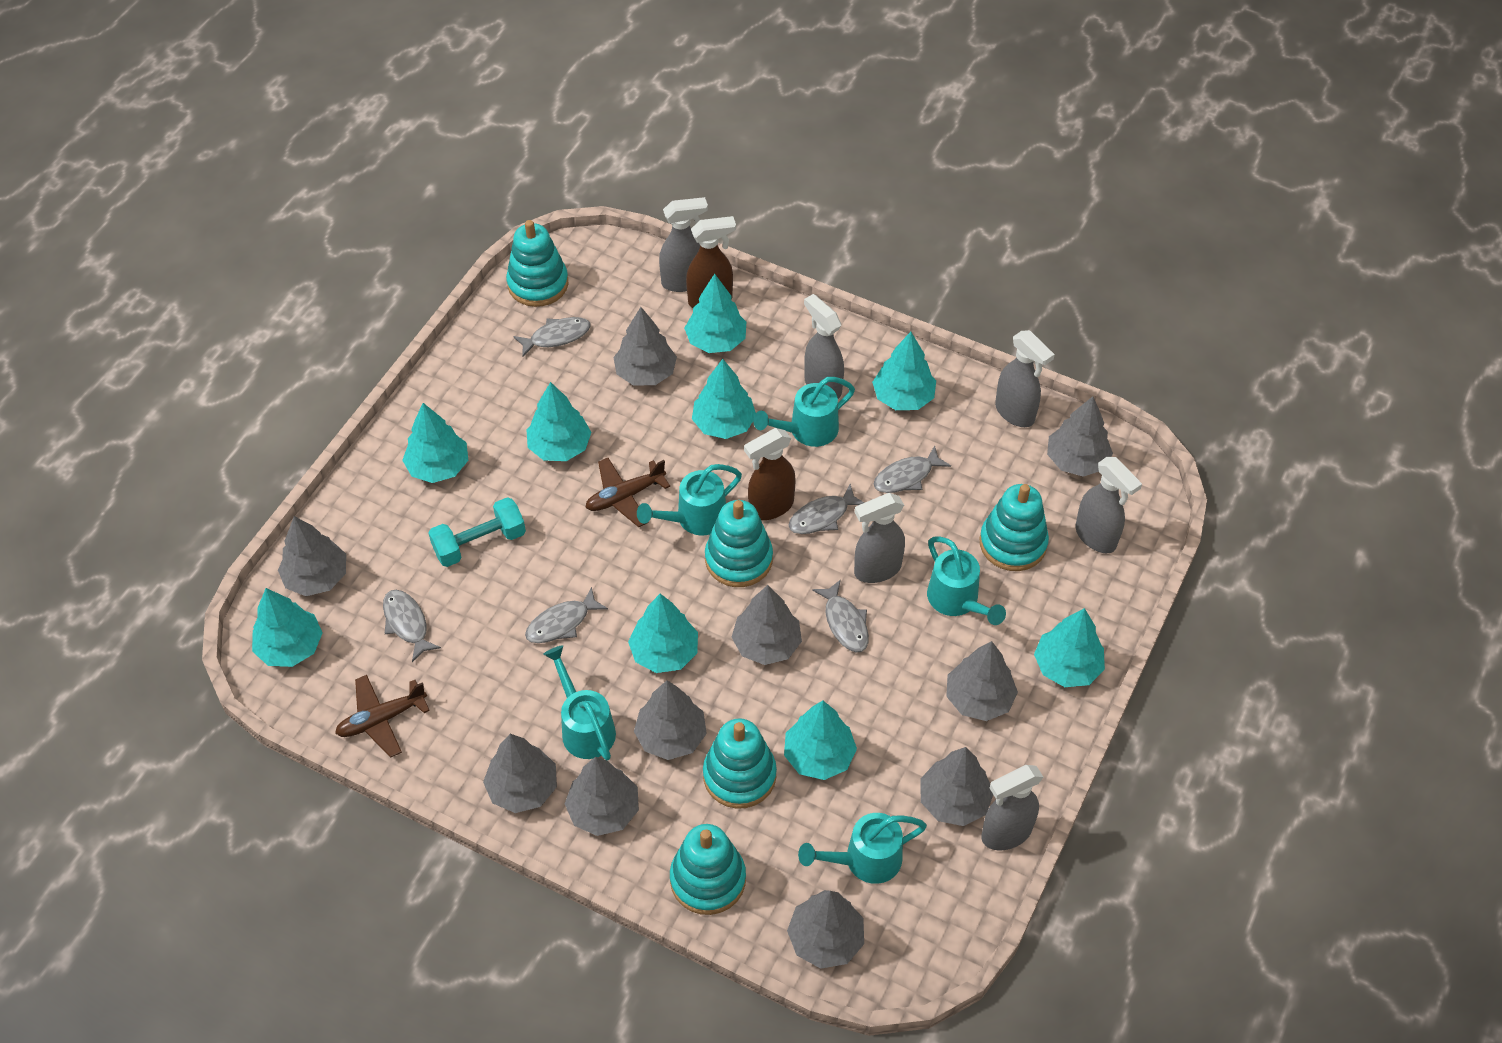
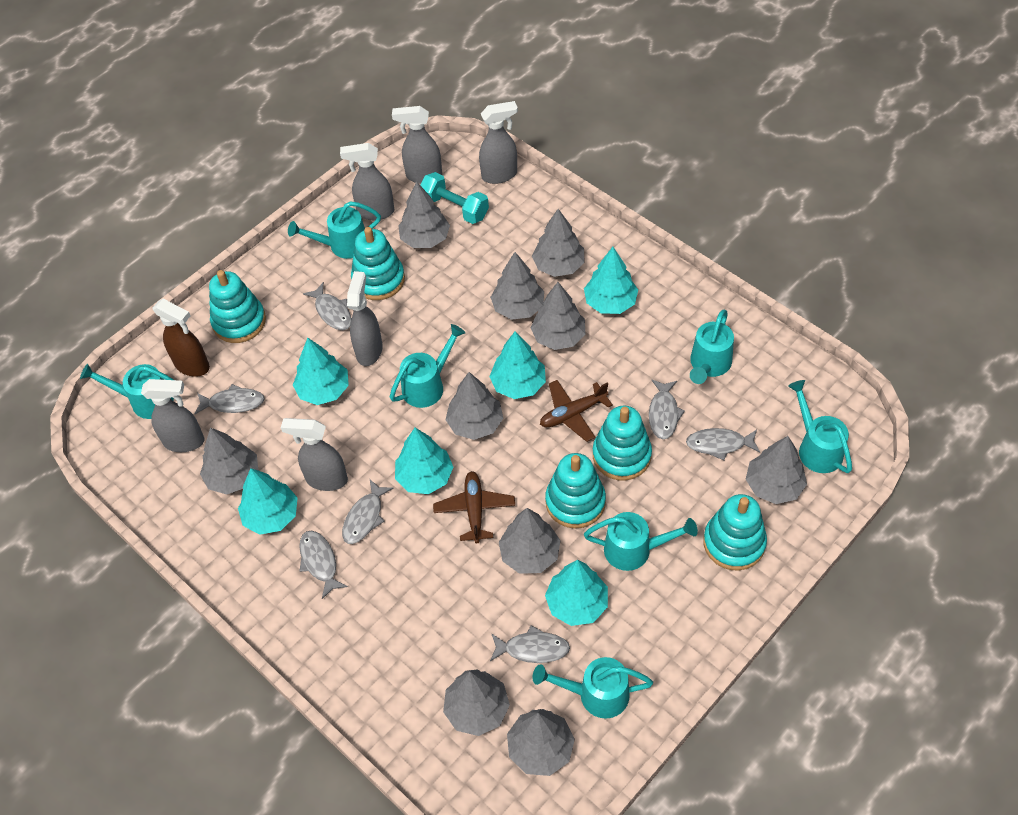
brown spray bottle: [686,216,736,308] [744,428,796,520] = 2 -> [152,299,210,377] = 1
grey fish: [383,590,441,662] [513,317,591,357] [525,587,608,643] [789,484,865,534] [812,579,869,652] [874,445,951,493] = 6 -> [194,384,265,414] [299,531,348,599] [303,282,351,330] [342,480,393,544] [490,625,570,663] [649,380,685,439] [686,428,760,460] = 7
turquoise tree: [252,588,322,667] [402,403,468,483] [527,382,592,461] [628,594,698,673] [684,274,746,353] [692,359,756,439] [784,701,857,780] [872,332,936,410] [1034,608,1105,687] = 9 -> [238,468,298,535] [293,338,349,405] [395,428,453,494] [489,331,546,399] [545,560,608,626] [584,247,638,314] = 6
turquoise watering can: [543,645,616,761] [637,464,742,535] [753,377,855,447] [798,813,927,884] [927,537,1006,625] = 5 -> [80,363,174,419] [288,201,381,259] [390,324,466,408] [532,657,653,719] [584,512,698,571] [690,310,734,384] [788,380,852,473] = 7

